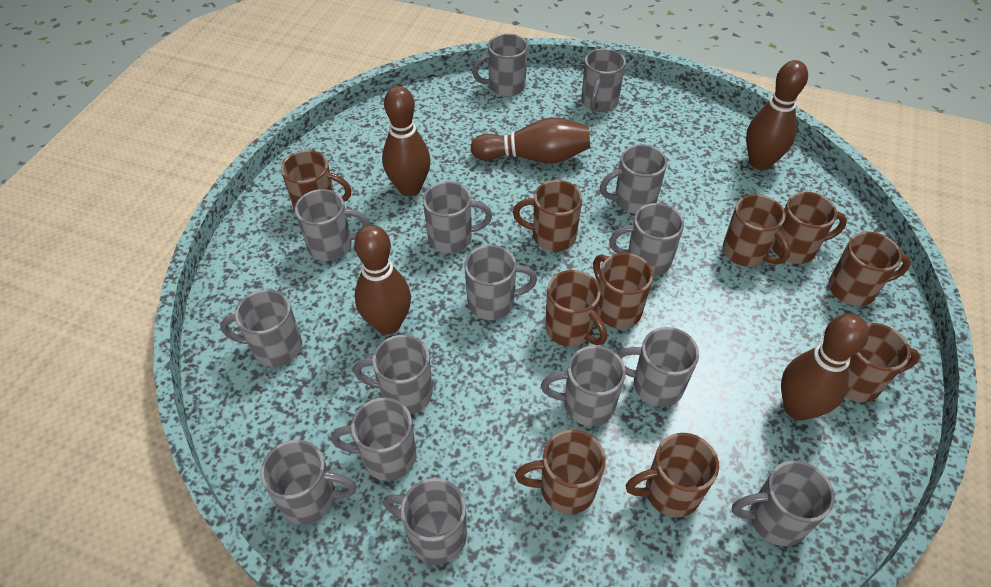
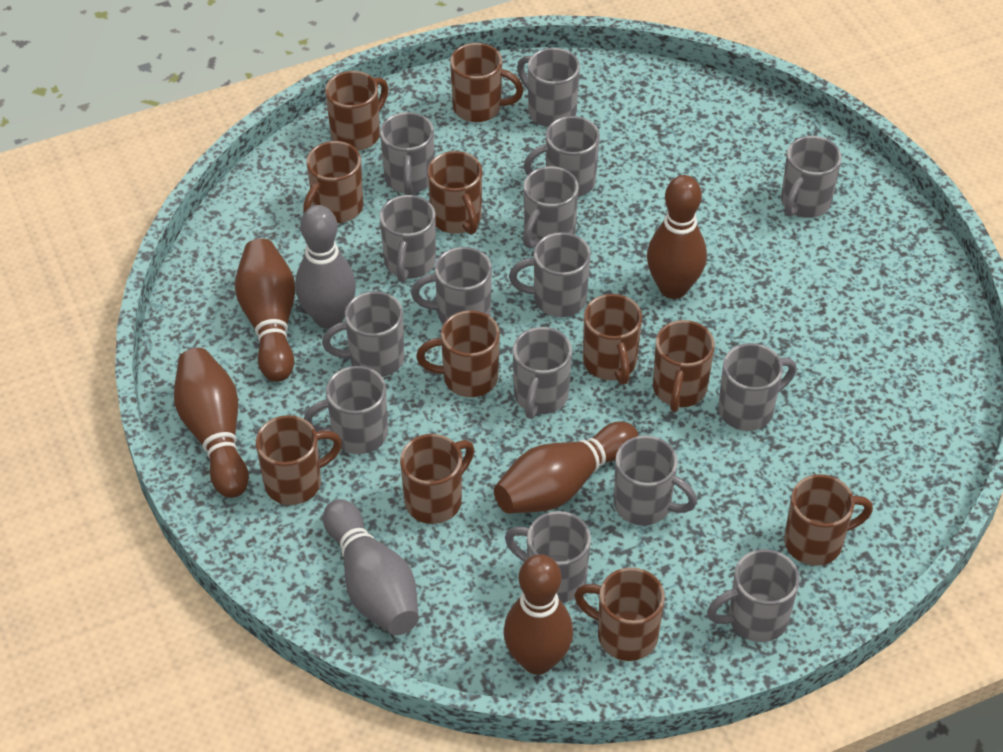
brown mug: [281,150,352,211] [513,180,582,252] [515,429,606,514] [545,270,607,347] [593,253,653,328] [626,433,719,517] [723,194,791,267] [772,192,847,264] [829,232,911,306] [845,323,920,402] = 10 -> [256,415,342,505] [303,141,363,223] [325,71,388,151] [400,434,475,524] [416,310,500,397] [427,151,482,235] [450,43,524,122] [574,568,665,661] [583,294,642,385] [653,320,715,412] [784,474,873,566] = 11
grey bowling pin: none = 0 -> [295,205,356,329] [323,499,419,635] = 2

